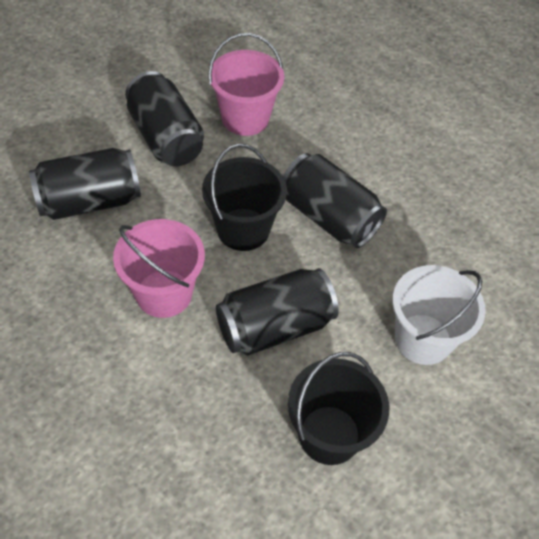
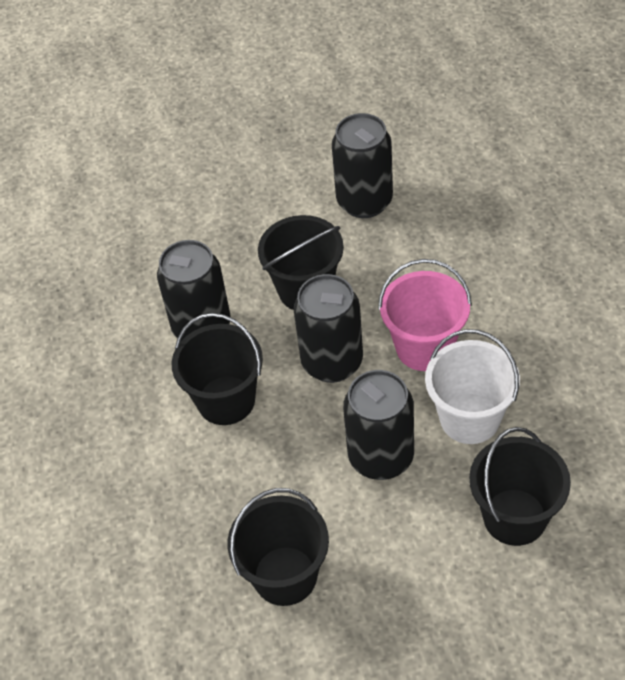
black bucket: [202,144,287,251] [288,352,389,465] = 2 -> [172,313,263,425] [228,488,329,606] [258,215,344,310] [469,427,571,546] = 4
pink bucket: [113,219,205,318] [208,33,284,136] = 2 -> [378,259,472,371] = 1

